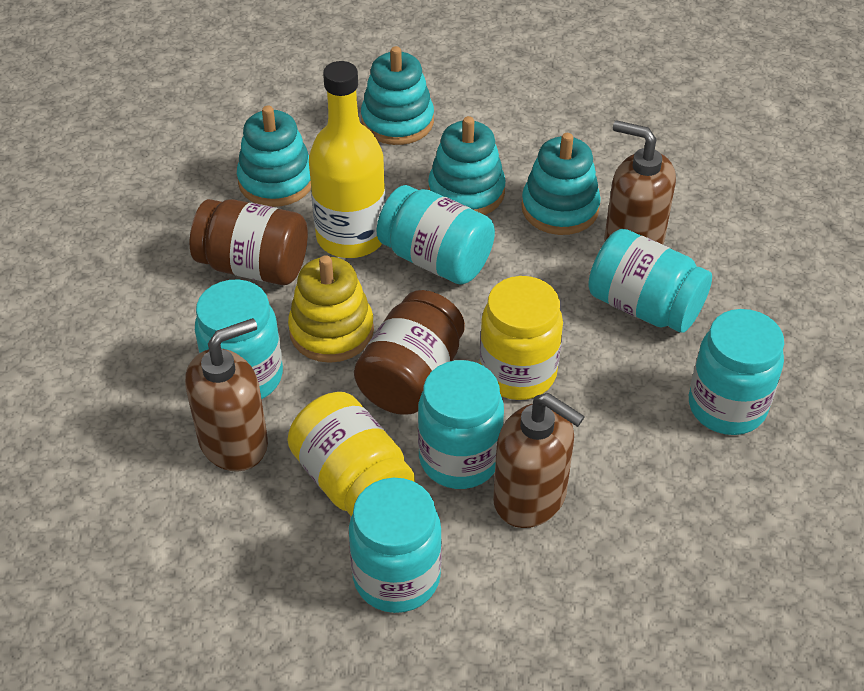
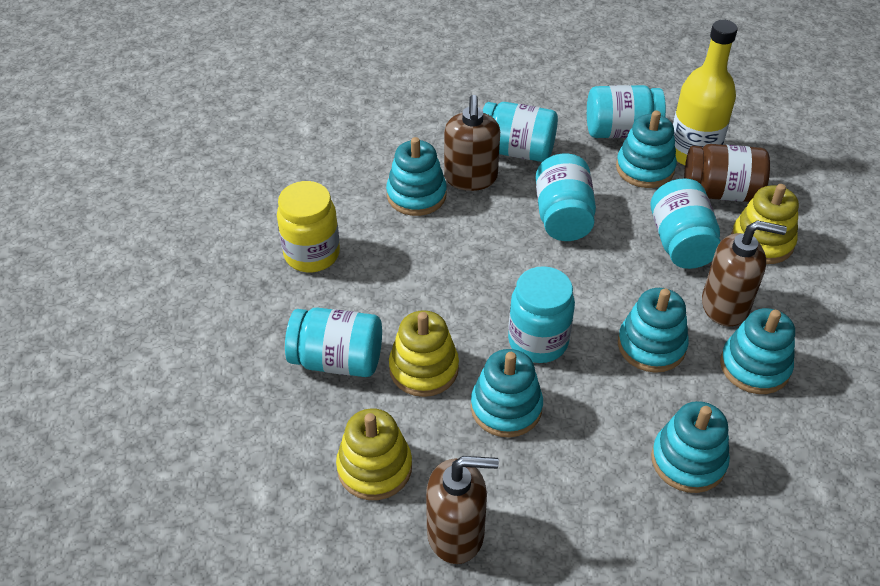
brown jar: [190,199,308,285] [354,290,465,415] = 2 -> [684,144,770,202] = 1
turquoise stacking toy: [237,105,311,207] [361,46,434,145] [428,116,506,215] [521,133,601,235] = 4 -> [386,137,447,216] [471,349,543,438] [616,110,677,188] [618,288,689,373] [651,401,730,493] [720,308,795,394] = 6
yellow jar: [287,392,415,516] [480,276,563,400] = 2 -> [277,181,340,272] = 1
yellow stacking toy: [288,255,374,363] = 1 -> [336,408,412,500] [389,310,459,397] [731,184,799,264] = 3

